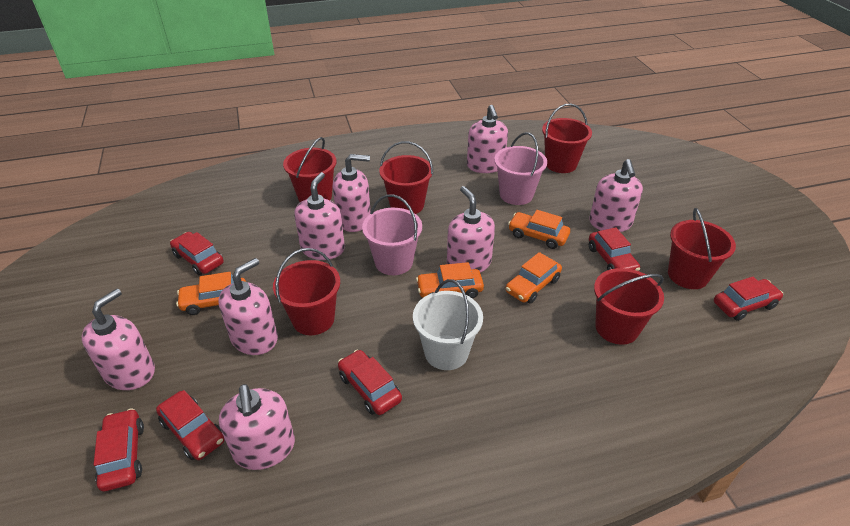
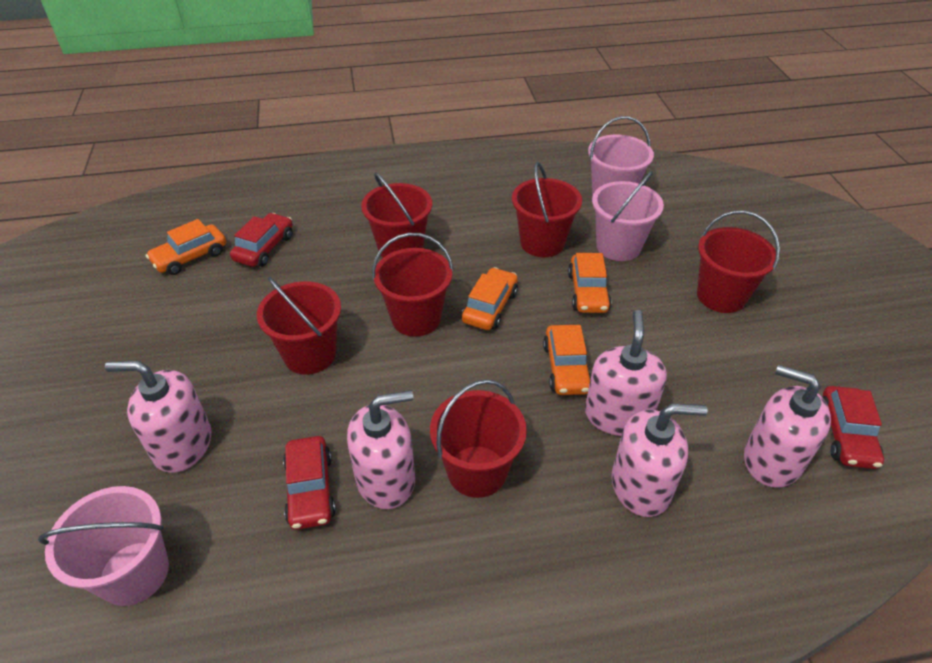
pink bucket: [362,194,422,275] [494,132,547,205] = 2 -> [38,486,169,606] [588,116,654,196] [592,171,664,261] = 3
pink soap dispenser: [82,288,155,390] [219,258,278,355] [219,384,295,470] [294,172,345,260] [333,154,371,232] [447,186,495,273] [467,105,508,173] [589,159,643,232] = 8 -> [105,361,212,473] [347,390,415,509] [585,310,667,436] [611,404,708,517] [744,365,831,488] = 5
red car: [94,408,144,491] [156,390,224,460] [170,232,224,275] [338,350,402,415] [589,227,640,271] [714,277,783,321] = 6 -> [230,213,293,267] [283,436,336,530] [822,386,884,469] = 3
white bucket: [413,279,483,370] = 1 -> none = 0

